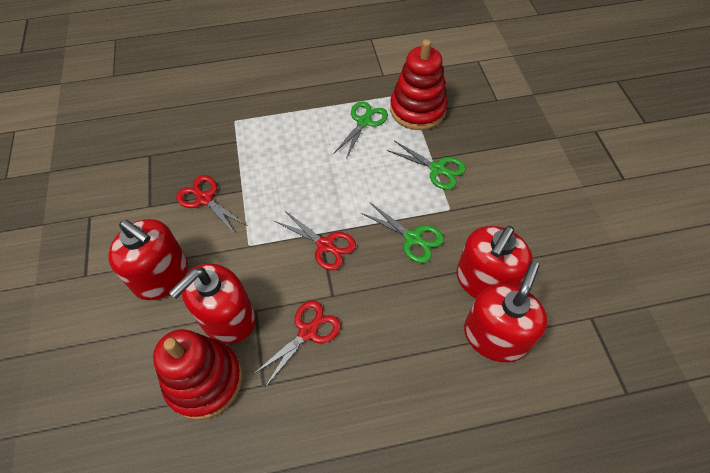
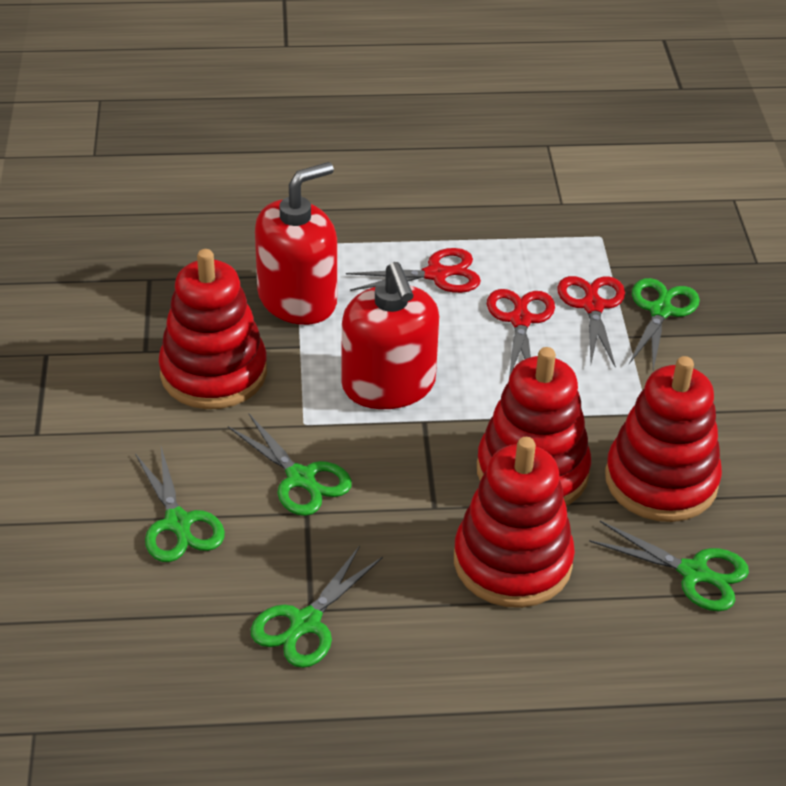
green scissors: [333,101,388,159] [361,203,444,263] [387,141,466,190] = 3 -> [135,447,225,562] [228,414,352,516] [251,546,383,668] [589,521,749,611] [629,278,700,370] = 5
red soap dispenser: [108,219,188,300] [169,263,256,344] [456,226,533,299] [464,261,548,362] = 4 -> [255,162,337,325] [342,262,439,409] = 2
red stacking toy: [153,329,242,420] [390,39,448,130] = 2 -> [159,249,267,409] [454,437,575,608] [477,347,591,506] [605,356,722,522] = 4

